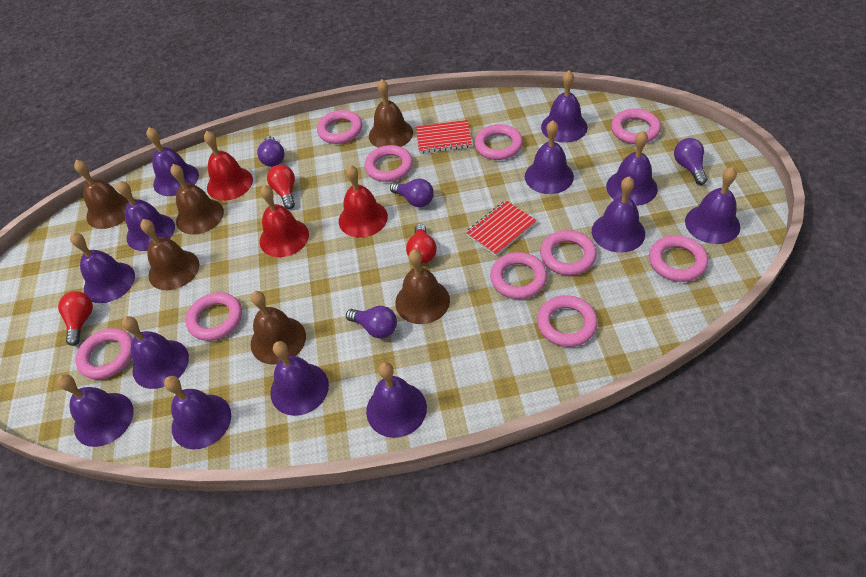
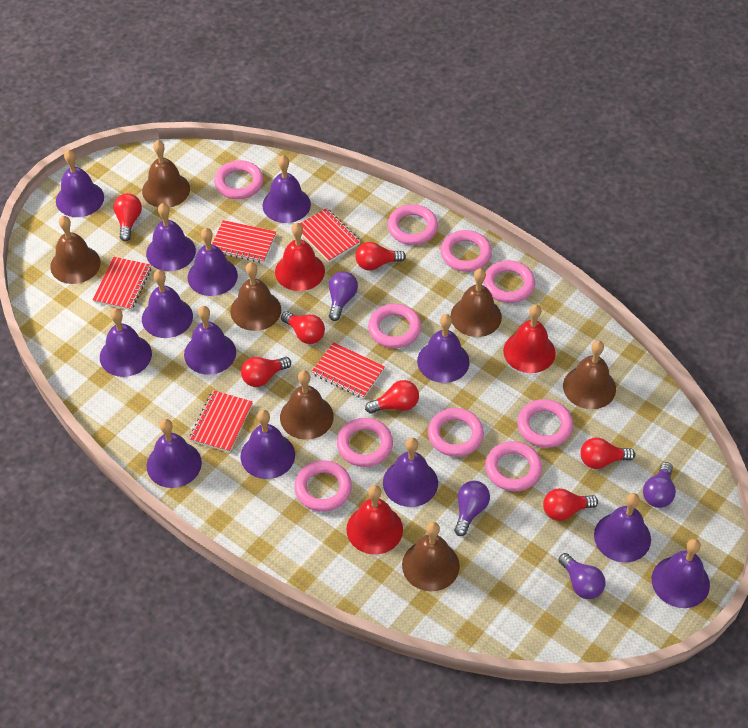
brown bell: [74,160,129,229] [140,219,199,290] [170,164,224,235] [251,291,306,365] [369,79,413,148] [395,249,450,324] = 6 -> [50,216,100,284] [142,140,190,208] [230,262,281,331] [280,370,334,440] [402,522,460,591] [451,268,502,337] [563,340,616,409] = 7
red light bulb: [58,291,93,346] [267,165,295,209] [406,224,437,264] = 3 -> [113,193,142,241] [241,357,291,387] [281,311,325,344] [355,242,406,271] [365,380,419,414] [543,488,598,521] [581,438,635,469] = 7
red notebook: [416,120,472,153] [466,200,537,256] = 2 -> [93,257,152,310] [189,390,253,453] [212,220,276,263] [300,208,361,262] [311,342,385,399] = 5

